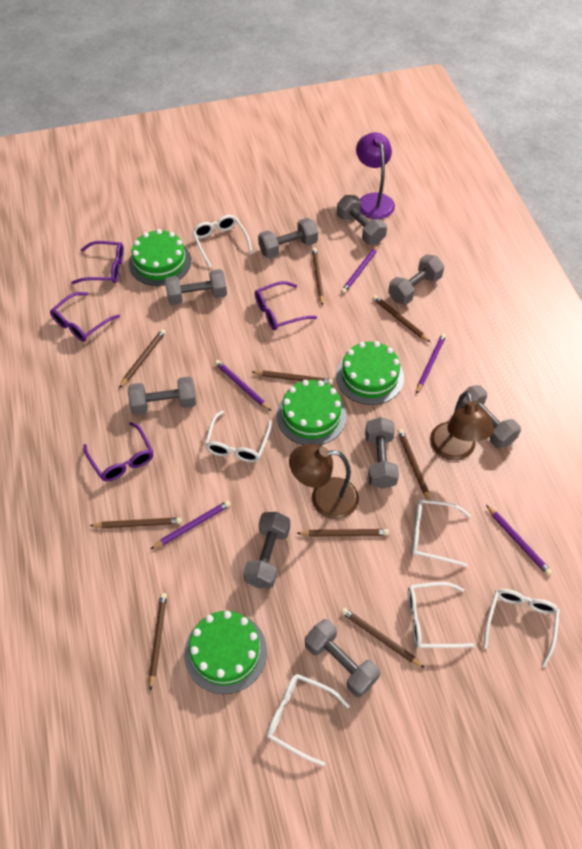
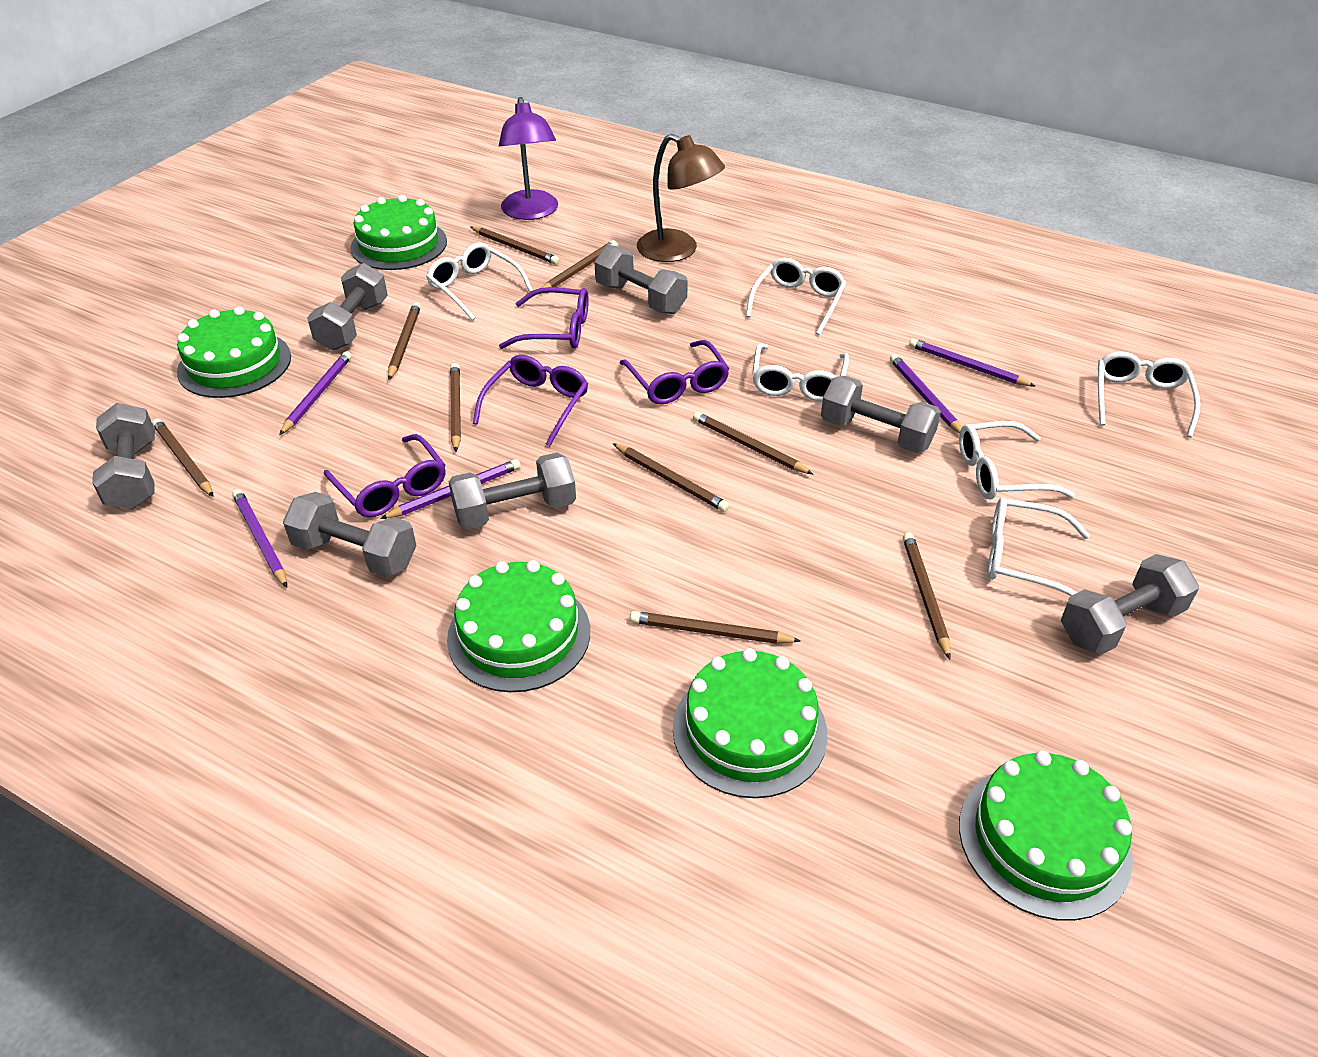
brown lamp: [289,444,359,519] [430,391,494,460] = 2 -> [637,134,725,262] = 1
green cake: [129,229,191,286] [184,611,267,694] [277,380,347,445] [336,341,404,405] = 4 -> [177,306,291,398] [350,195,447,270] [447,560,590,692] [673,648,827,798] [959,751,1133,921] = 5
grey dumbbell: [128,376,196,415] [165,269,227,305] [243,512,290,588] [258,218,318,258] [305,619,380,697] [337,195,387,244] [365,417,399,489] [388,254,444,305] [459,385,521,449] = 9 -> [92,403,155,509] [283,492,417,577] [307,263,388,350] [448,452,576,529] [594,245,688,314] [821,376,941,453] [1061,554,1199,655] = 7

